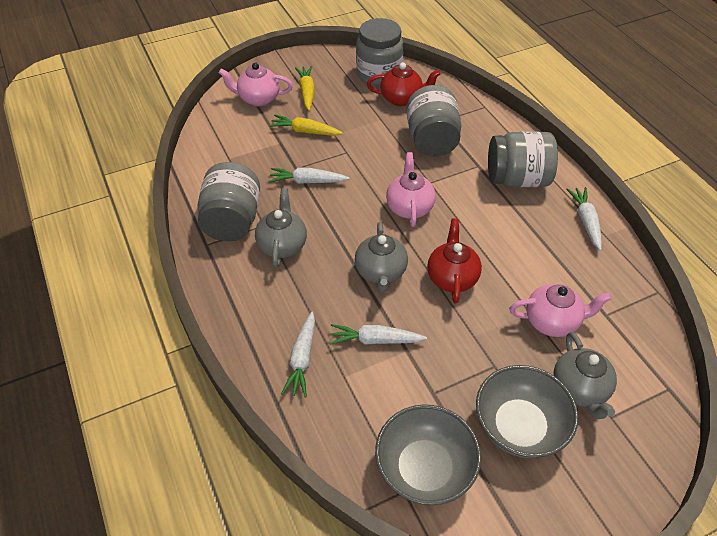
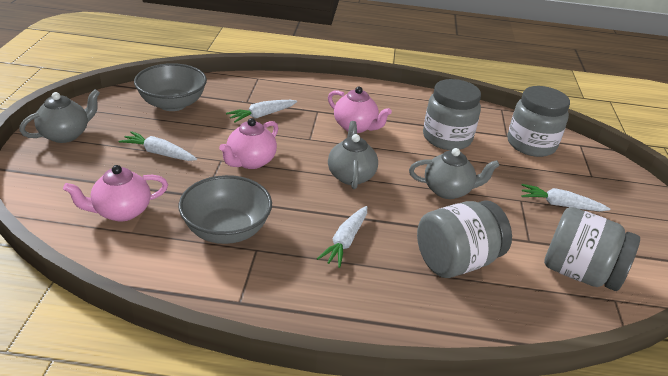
red teapot: [367,62,441,106] [427,218,482,303] = 2 -> none = 0
yellow carrot: [269,115,343,136] [295,66,315,111] = 2 -> none = 0

